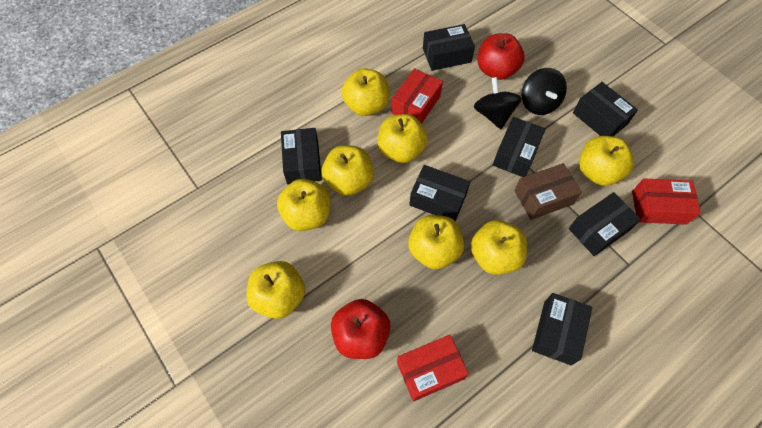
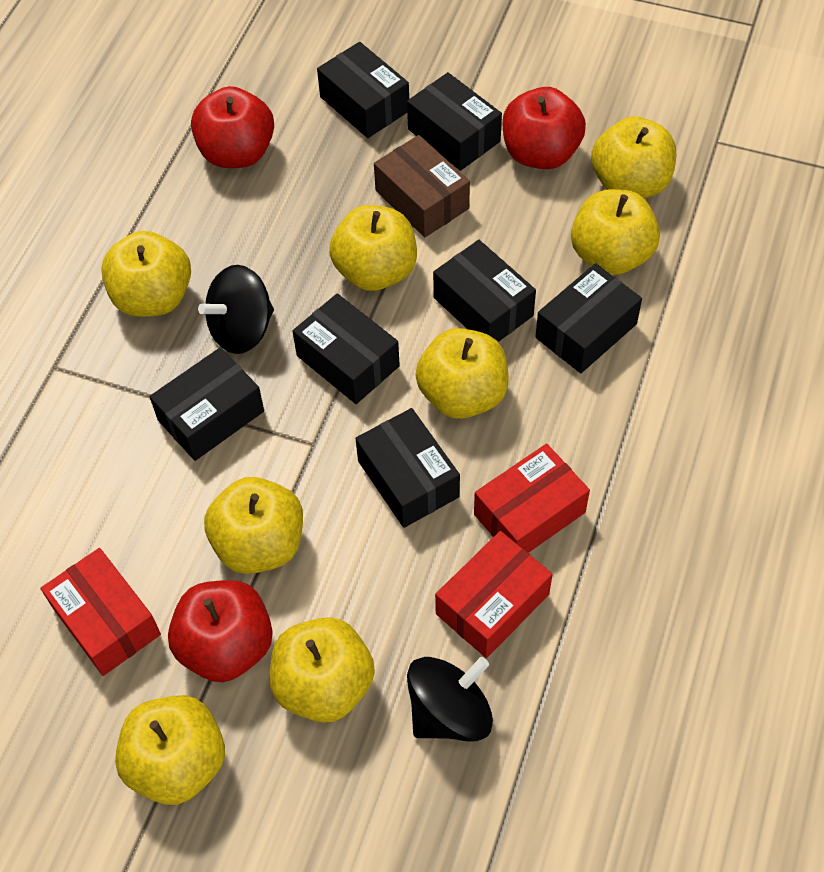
red apple: [331,299,391,359] [477,33,525,80] = 2 -> [168,580,273,682] [191,86,274,168] [503,87,586,169] = 3

